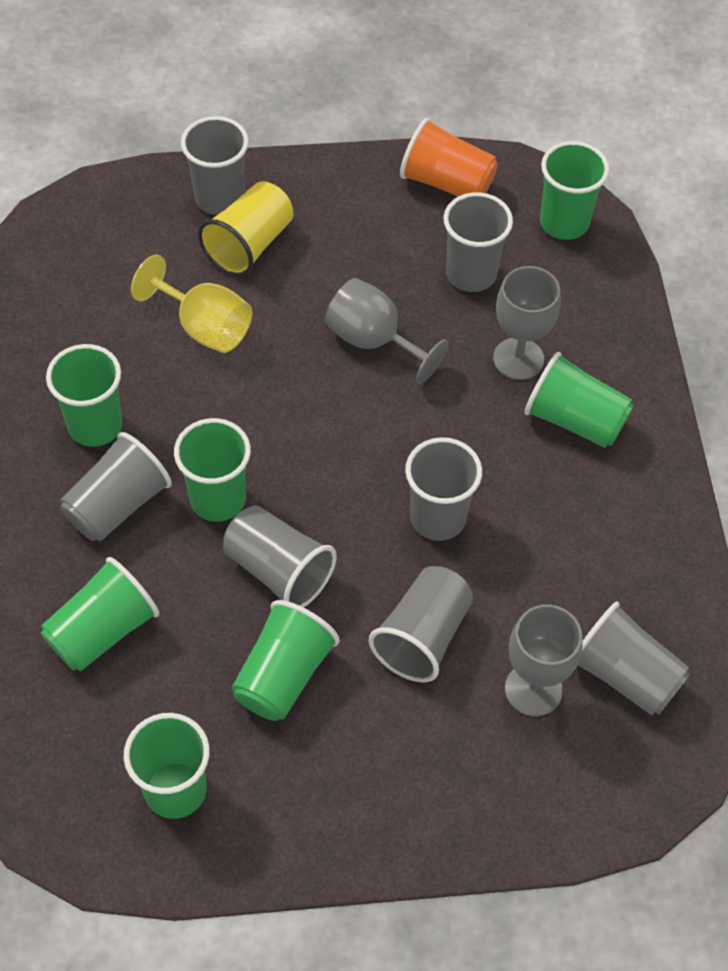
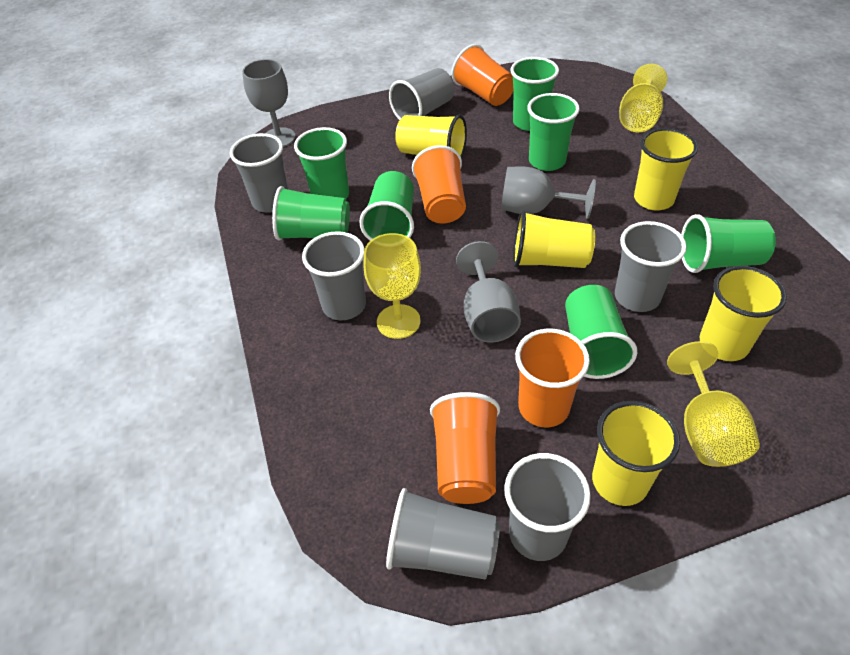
grey cup: [60,432,172,542] [181,116,249,215] [223,506,337,608] [369,566,473,682] [405,437,482,541] [443,192,513,292] [578,602,690,715] = 7 -> [230,133,288,213] [302,231,366,320] [386,488,500,580] [389,68,454,120] [504,453,591,561] [615,221,687,312] = 6
orange cup: [400,118,498,196] = 1 -> [412,145,466,223] [430,392,500,504] [451,44,514,106] [515,329,590,427] = 4
yellow cup: [198,181,294,277] = 1 -> [395,114,467,159] [513,210,595,268] [592,401,680,506] [634,128,698,210] [699,266,787,361] = 5
yellow goblet: [131,255,252,353] = 1 -> [363,233,421,339] [619,64,667,132] [667,341,760,467] = 3

